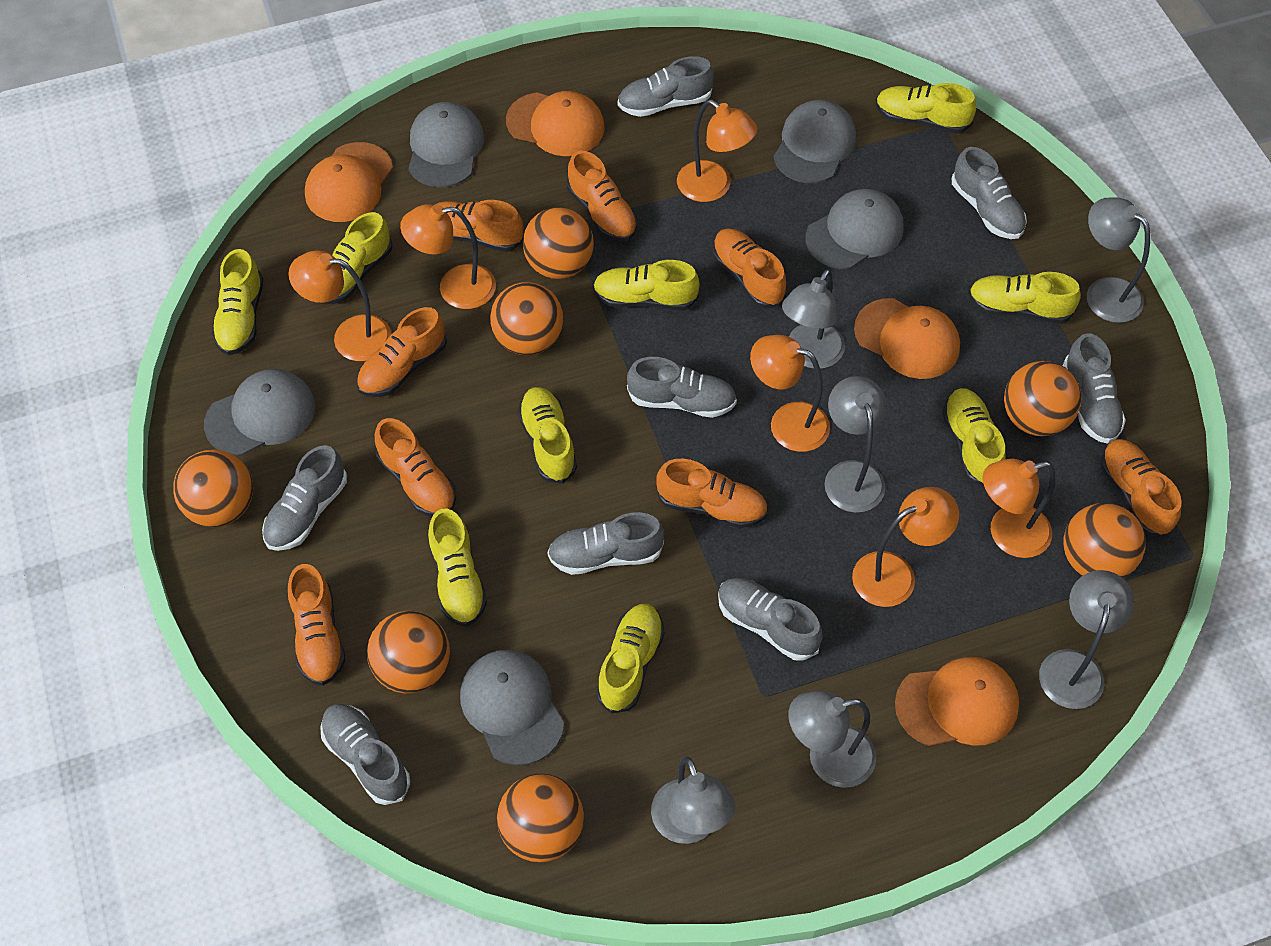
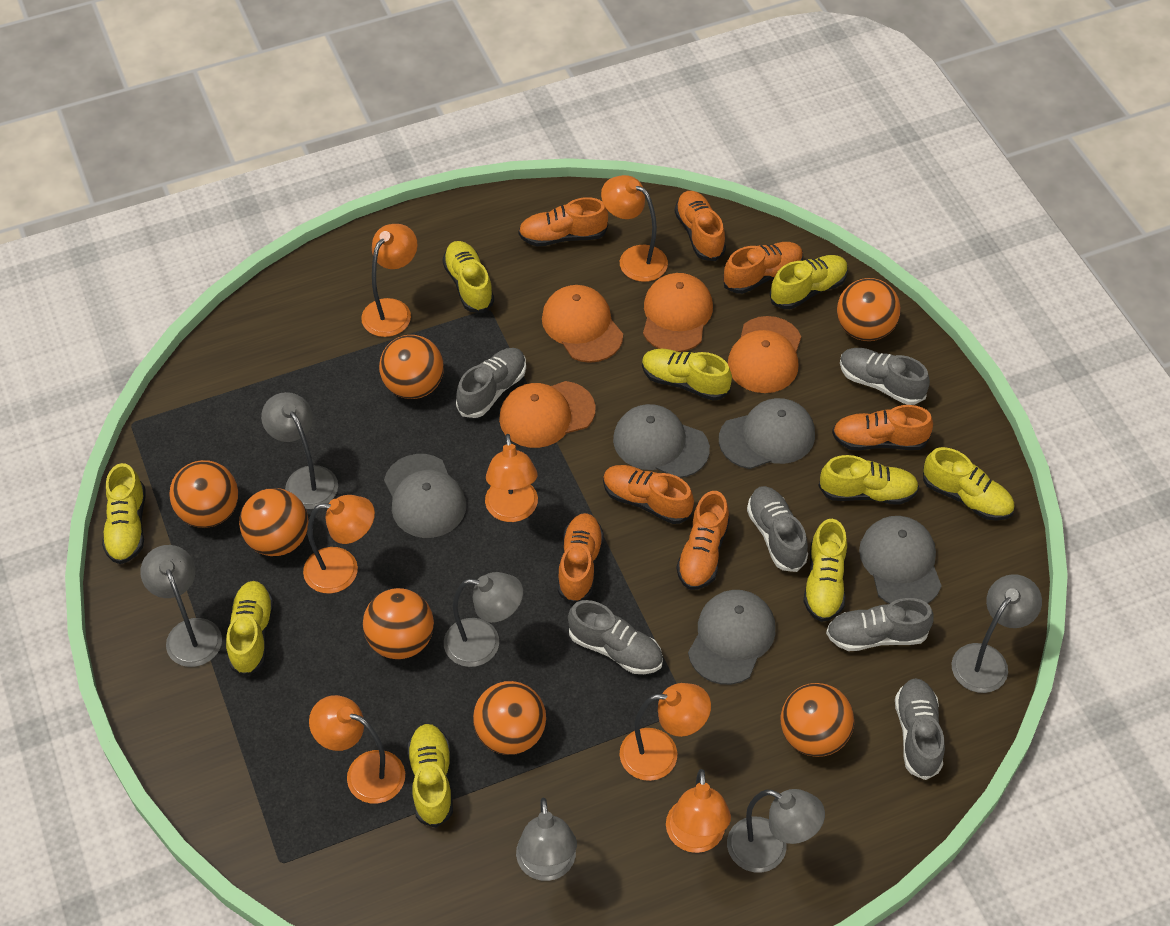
grey shoe: [262,445,347,551] [320,704,410,805] [547,512,664,575] [618,56,714,117] [627,357,737,418] [718,578,823,661] [952,147,1027,239] [1063,333,1126,444] = 8 -> [456,348,526,418] [568,600,663,674] [747,486,808,572] [826,598,934,651] [840,348,930,405] [895,678,945,780] = 6
orange lamp: [288,250,391,361] [400,204,496,309] [677,99,758,202] [750,335,830,452] [852,487,959,607] [982,459,1055,558] = 6 -> [303,495,375,593] [309,695,405,803] [361,224,417,337] [485,434,538,522] [601,175,668,282] [619,683,711,781] [666,769,731,853] = 7
orange shoe: [288,564,345,686] [357,307,447,397] [375,418,456,517] [437,200,523,252] [567,151,637,242] [656,459,768,528] [713,228,786,308] [1100,439,1182,537] = 8 -> [518,197,608,247] [557,513,604,604] [603,465,694,524] [675,191,726,261] [676,491,730,590] [723,242,803,294] [832,405,933,450] = 7

